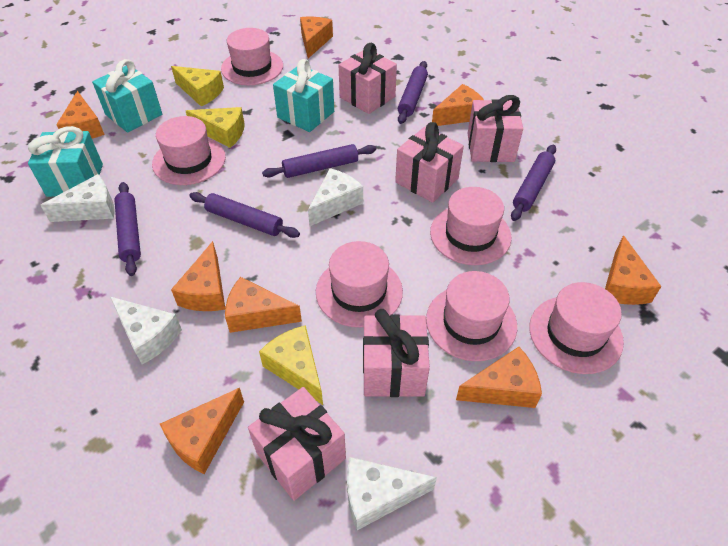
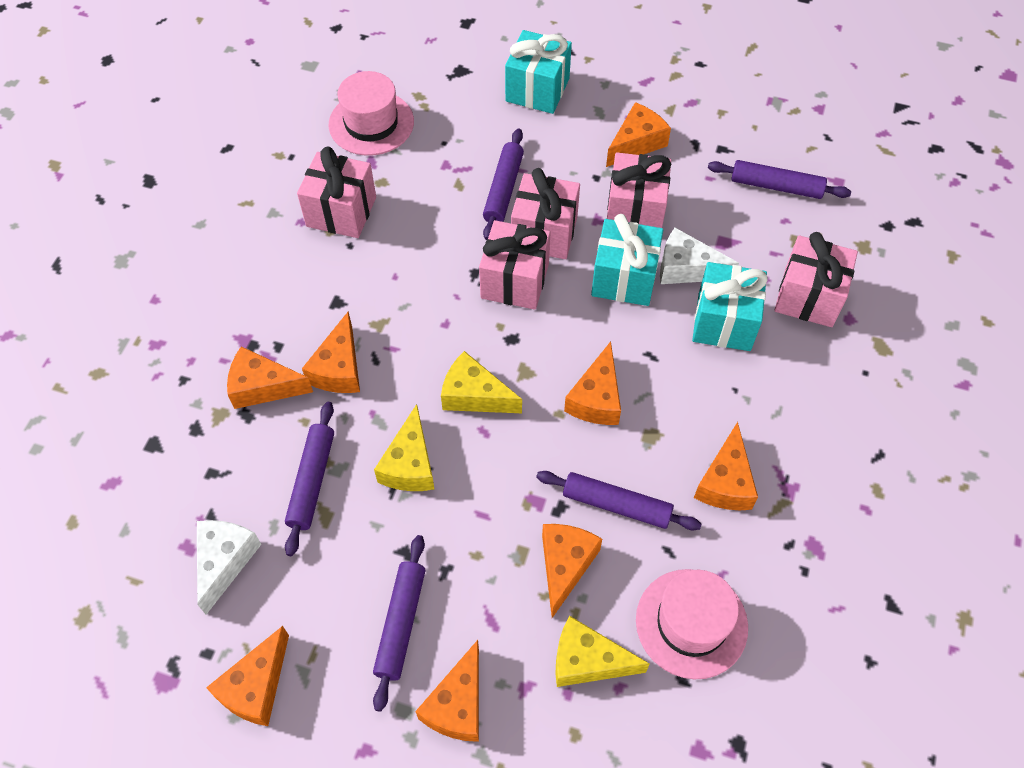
pink hat: [152,116,226,185] [221,28,283,85] [316,241,403,328] [426,271,517,361] [430,187,512,265] [529,282,624,374] = 6 -> [328,71,414,156] [636,569,748,679] = 2
white cheese: [40,174,115,222] [110,297,182,364] [308,168,363,226] [347,457,437,530] = 4 -> [197,520,262,615] [660,228,739,284] = 2

